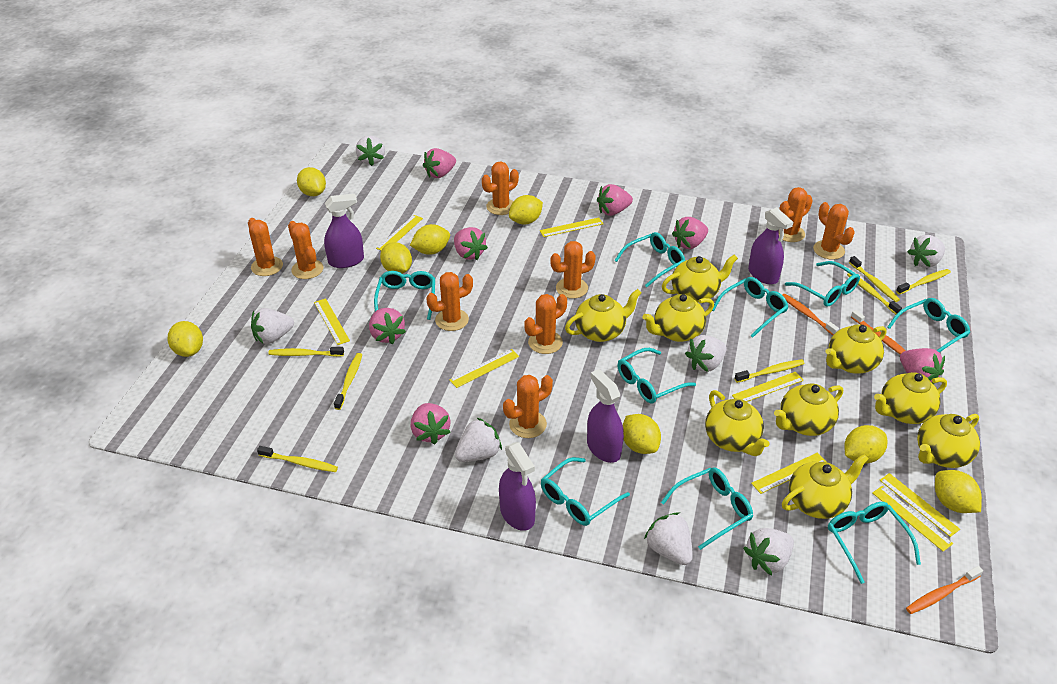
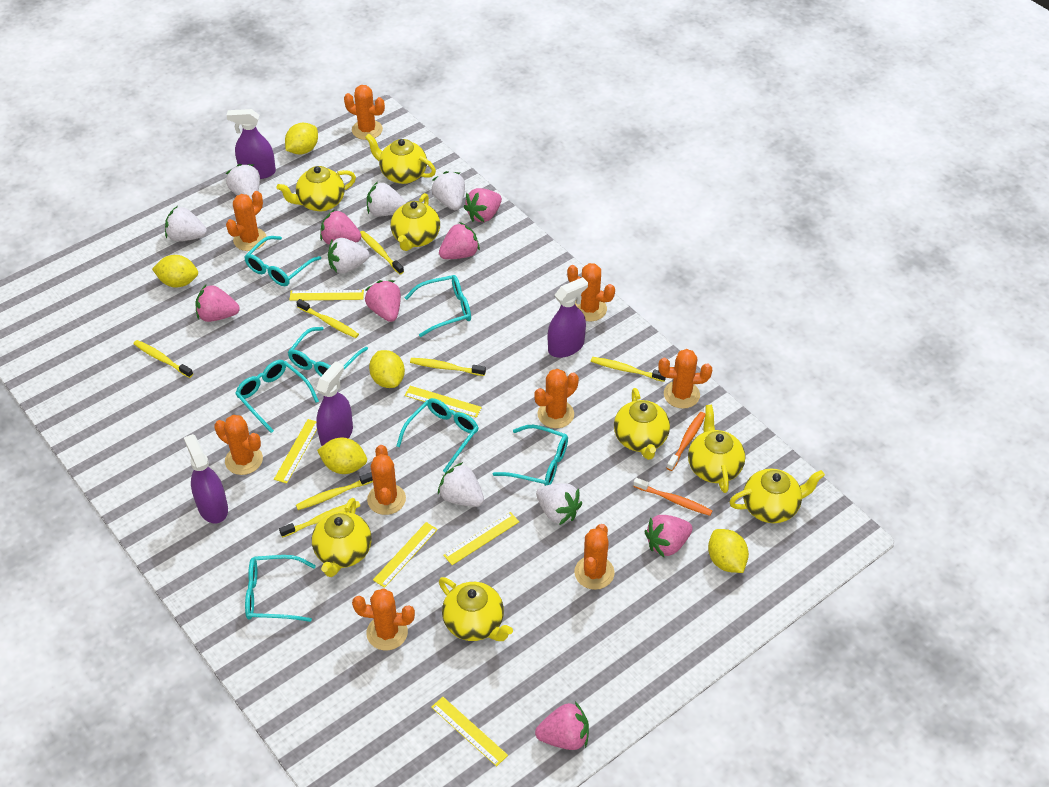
orange toothbrush: [782,294,839,335] [851,310,906,355] [906,566,983,614] = 3 -> [633,478,713,516] [667,412,705,471] = 2
turquoise glasses: [374,271,435,320] [541,457,630,526] [614,232,685,287] [618,348,696,403] [661,467,753,550] [712,277,788,338] [785,261,860,307] [828,502,921,584] [887,298,970,352] = 9 -> [235,360,319,433] [244,236,321,286] [245,555,316,622] [288,327,368,377] [396,398,479,473] [404,275,471,337] [493,425,568,486] = 7
yellow lemon: [167,321,203,357] [297,167,326,196] [380,242,412,274] [410,224,450,255] [509,195,543,224] [623,414,661,454] [844,425,887,464] [935,470,982,513] = 8 -> [152,255,198,288] [285,123,318,155] [317,438,367,474] [369,350,405,388] [708,529,749,573] = 5
yellow ruler: [314,298,350,345] [376,215,423,251] [449,349,519,388] [540,218,603,237] [732,372,804,402] [751,452,826,494] [872,486,953,551] [880,473,960,537] = 8 -> [274,419,317,483] [290,290,364,301] [373,522,438,588] [405,386,482,418] [431,697,508,767] [443,512,519,565] = 6
yellow teapot: [565,289,641,342] [642,294,714,342] [662,254,738,302] [705,390,769,456] [774,383,843,436] [782,454,869,519] [825,324,887,373] [874,372,947,424] [917,414,980,468] = 9 -> [277,166,356,211] [312,498,372,577] [365,133,436,184] [391,193,440,251] [439,577,513,641] [614,388,670,460] [688,405,745,493] [730,469,825,523] = 8

